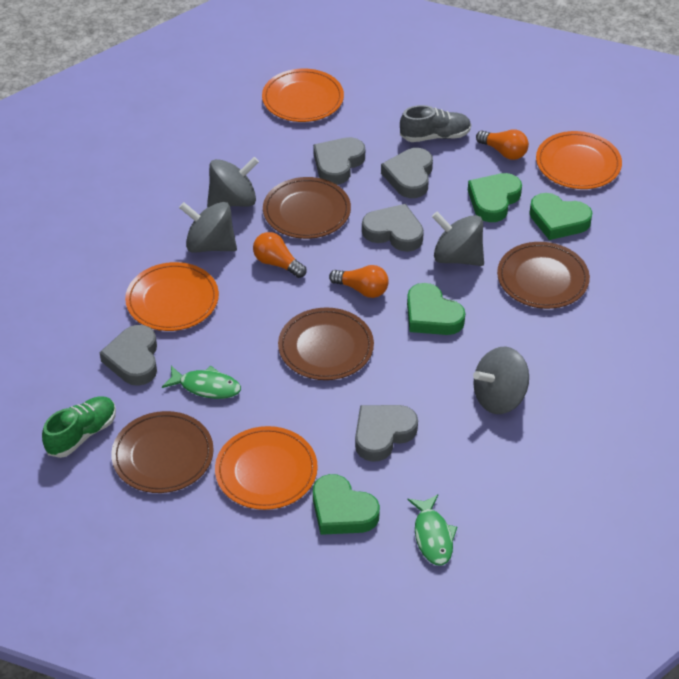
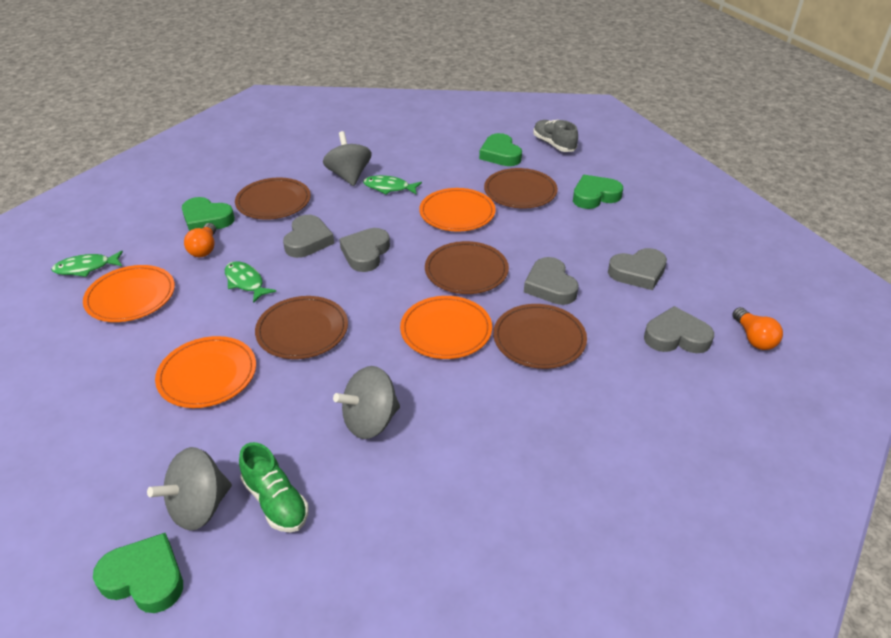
brown plate: [111,411,214,493] [263,177,351,239] [278,308,374,380] [497,242,590,309] = 4 -> [235,178,311,220] [255,296,348,359] [425,241,509,294] [484,168,558,208] [493,304,587,369] = 5
green fish: [162,366,241,399] [408,494,457,566] = 2 -> [51,250,123,277] [225,261,276,303] [363,175,422,195] = 3
grey spinning top: [179,202,237,253] [207,157,259,207] [432,212,484,266] [473,347,529,414] = 4 -> [147,447,232,531] [323,131,372,186] [333,366,400,439] = 3
orange light bulb: [253,232,306,278] [329,265,389,298] [476,129,529,160] = 3 -> [184,223,216,257] [733,307,783,350] = 2

